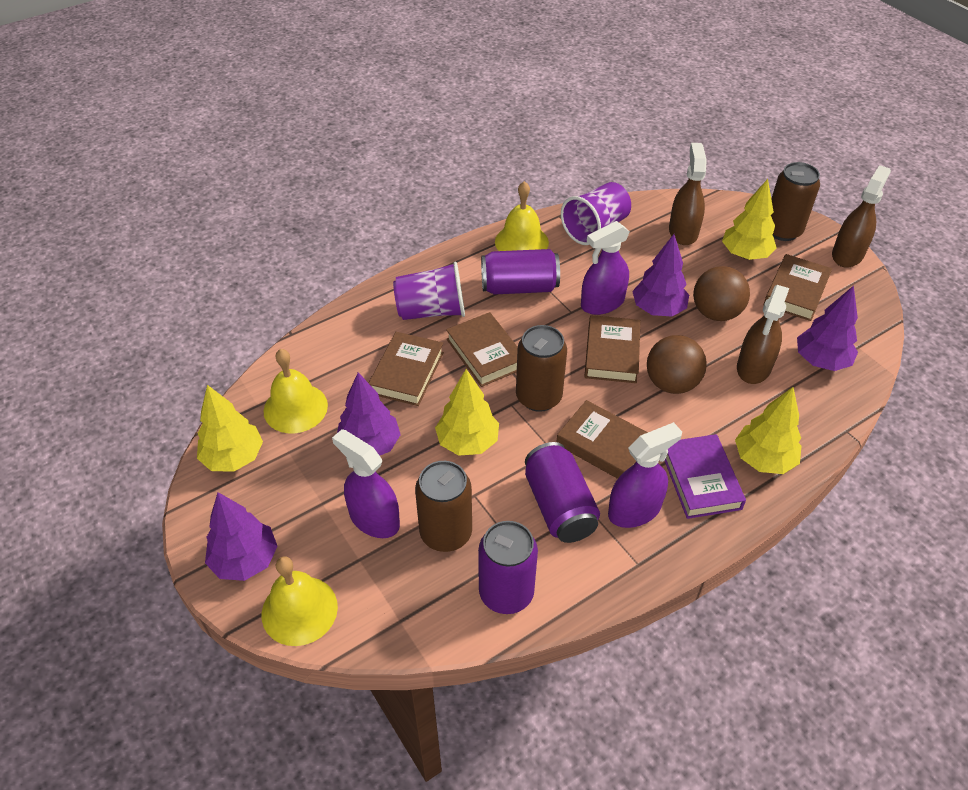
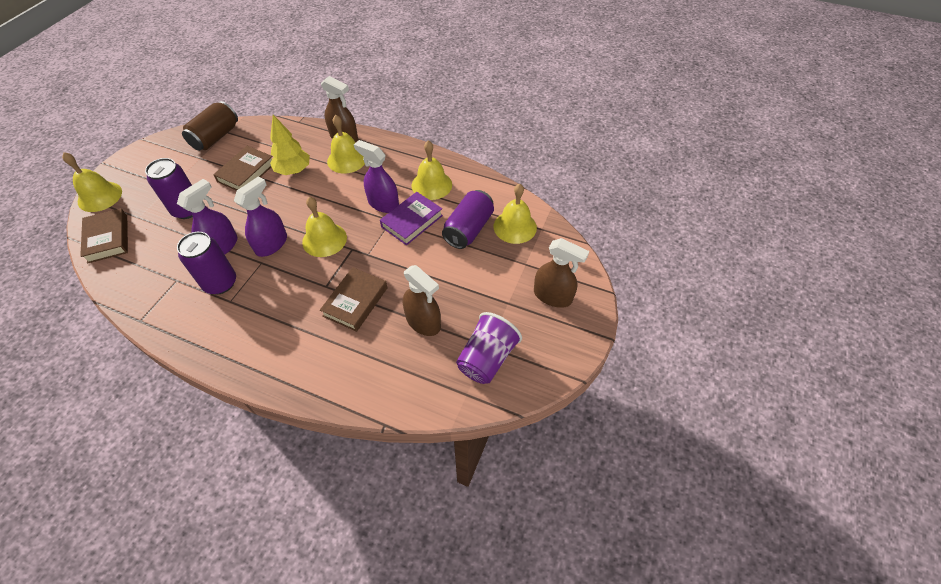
brown ball: [647,335,707,394] [693,266,750,321] = 2 -> none = 0
brown book: [369,332,444,406] [446,312,518,387] [557,400,648,479] [584,315,640,383] [764,254,832,321] = 5 -> [80,209,128,264] [213,146,273,191] [320,267,388,332] = 3
brown can: [415,461,472,552] [516,325,567,412] [771,162,820,241] = 3 -> [182,101,238,151] = 1
purple cup: [393,262,465,320] [561,182,631,245] = 2 -> [456,312,522,384] = 1
purple tree: [205,492,278,581] [337,372,401,456] [632,234,689,316] [797,286,858,371] = 4 -> none = 0
yellow bell: [262,556,338,646] [264,349,328,433] [495,181,549,251] = 3 -> [62,152,122,212] [302,197,347,257] [327,115,365,174] [412,141,452,200] [494,184,537,244] = 5
yellow tree: [197,385,263,472] [435,369,499,456] [722,179,777,260] [735,387,802,474] = 4 -> [270,115,310,175] = 1

